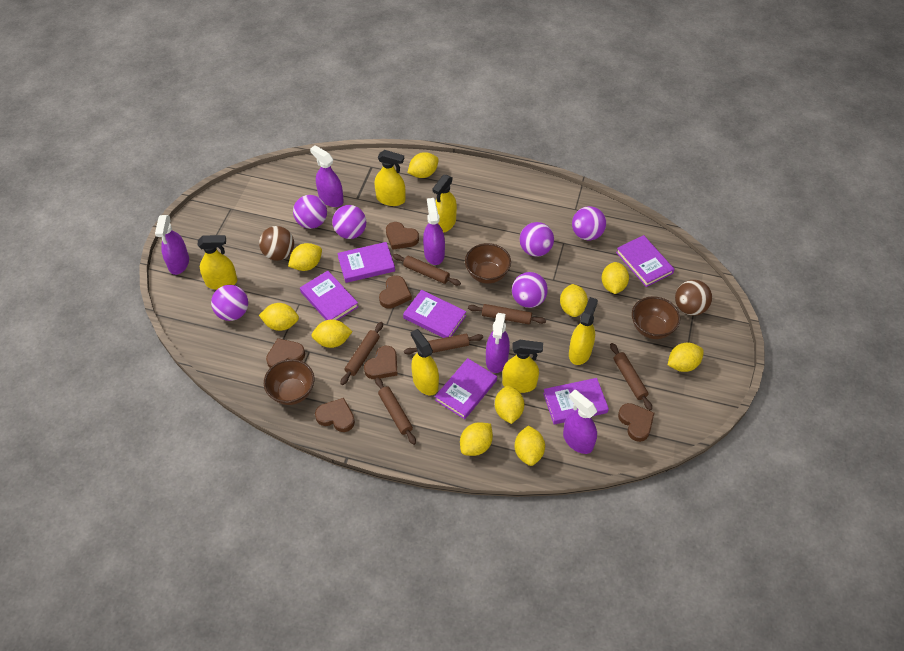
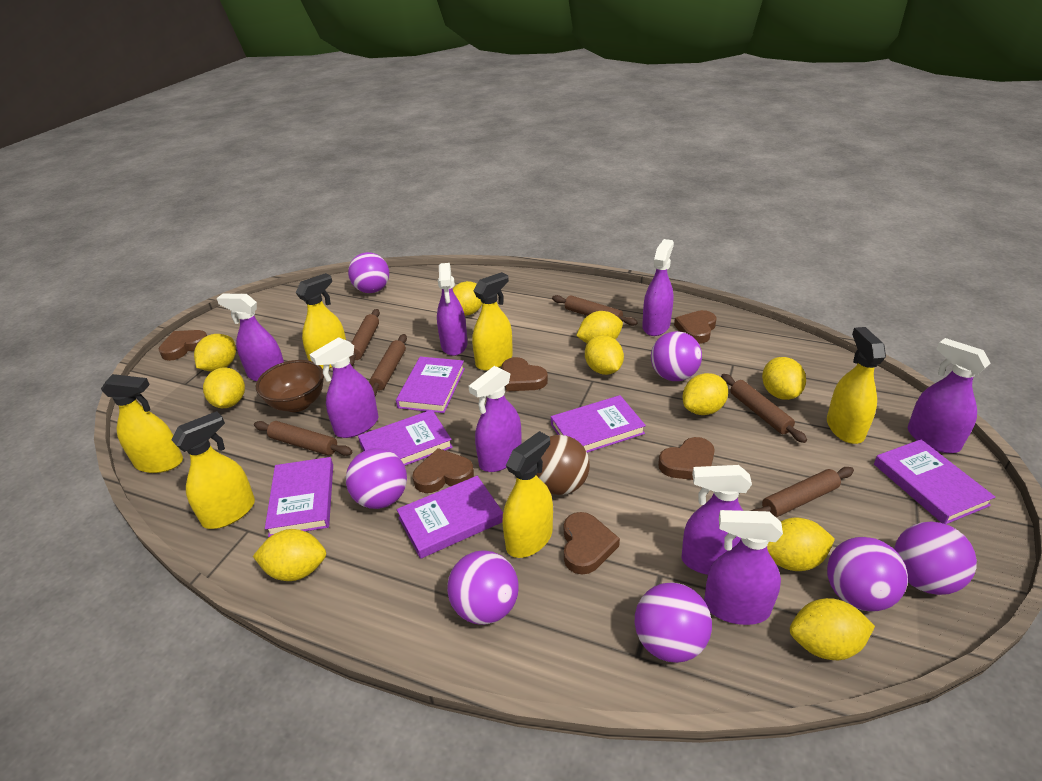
brown ball: [259,226,294,261] [675,280,712,315] = 2 -> [536,435,590,495] = 1
brown bowl: [264,359,314,405] [465,243,511,284] [632,296,680,339] = 3 -> [256,360,324,412] = 1
purple ball: [211,285,248,321] [293,195,327,229] [332,205,366,239] [512,272,548,308] [520,222,554,257] [572,206,606,241] = 6 -> [346,448,407,509] [348,252,389,293] [447,551,519,625] [635,582,712,663] [651,331,702,381] [827,537,908,612] [894,522,977,595] = 7
purple spray bottle: [155,215,189,275] [310,145,344,207] [423,198,445,265] [486,313,510,373] [563,390,597,454] = 5 -> [217,294,284,382] [309,337,378,438] [437,263,468,356] [469,366,522,472] [642,239,674,336] [681,465,752,575] [704,510,783,625] [908,338,991,453] = 8

